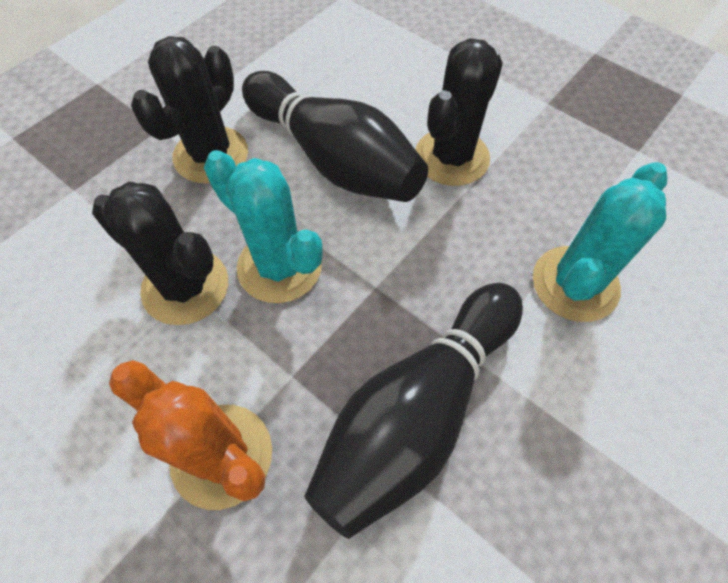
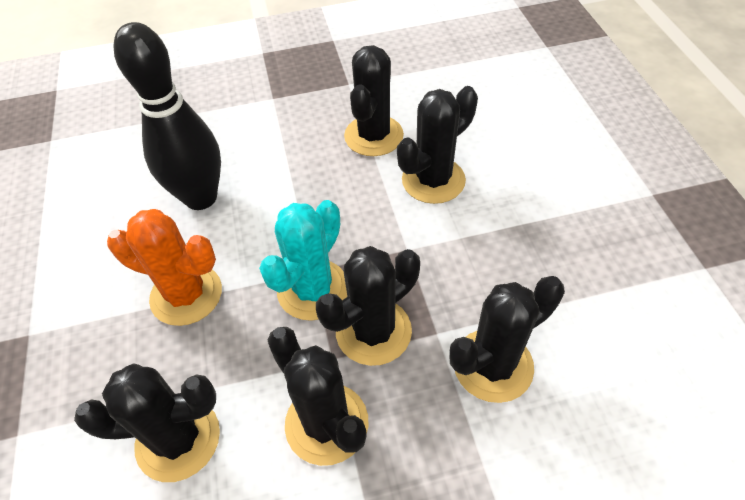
black bowling pin: [242,71,428,202] [305,283,523,539] = 2 -> [113,22,221,210] = 1
black cactus: [92,182,228,325] [131,36,248,184] [415,38,503,186] = 3 -> [74,363,220,482] [268,327,368,466] [316,246,420,366] [344,45,404,156] [397,86,478,204] [450,276,565,403] = 6
turquoise cactus: [204,150,323,303] [533,162,667,322] = 2 -> [259,200,347,321] = 1

